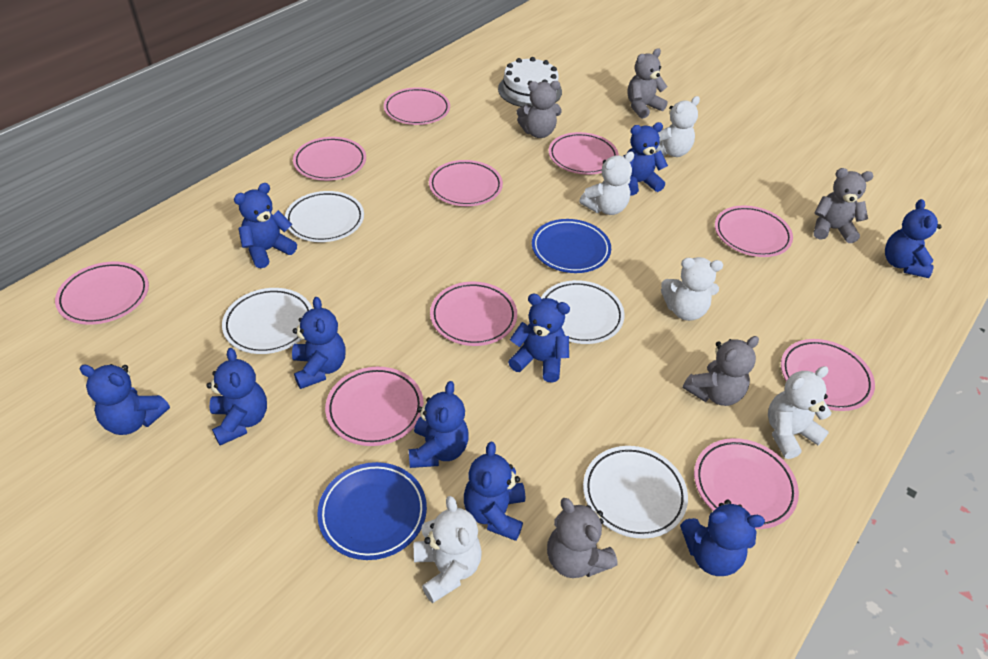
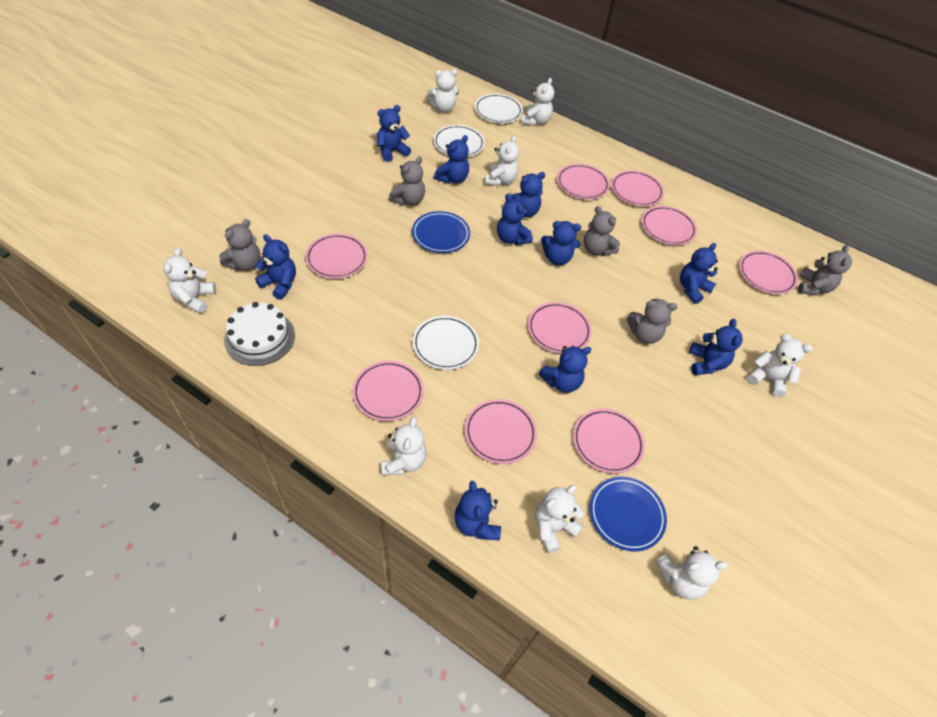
pink plate: [55,262,149,325] [293,137,366,181] [325,367,424,446] [384,87,450,125] [429,160,503,206] [430,282,517,346] [549,132,619,175] [694,438,799,529] [715,205,793,257] [781,339,875,411] = 10 -> [305,233,368,279] [352,361,424,421] [465,399,537,464] [528,302,592,354] [557,164,610,199] [573,409,645,474] [611,170,664,206] [642,206,697,245] [739,251,798,294] = 9
white plate: [222,288,312,354] [285,191,364,242] [541,280,625,344] [583,446,688,539] = 4 -> [413,316,479,370] [434,125,485,157] [475,94,523,123] = 3
white teddy bear: [414,496,482,604] [579,152,634,215] [655,96,700,157] [661,257,723,321] [768,366,831,459] = 5 -> [164,248,216,313] [381,417,427,475] [427,69,459,112] [485,135,519,186] [521,78,554,126] [535,485,584,553] [656,546,728,600] [747,334,813,397] = 8

